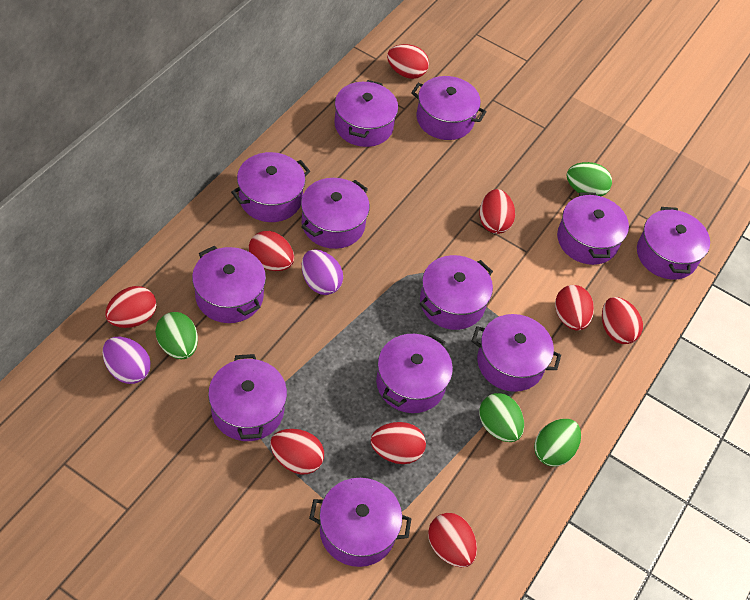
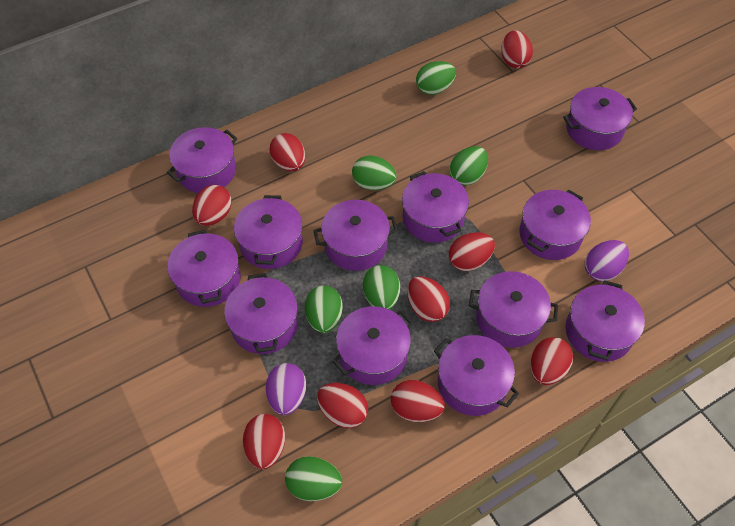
green egg: [155,312,198,359] [479,393,524,442] [534,419,581,467] [567,162,612,196] = 4 -> [285,456,342,501] [305,285,343,333] [352,156,397,190] [363,265,400,310] [416,61,456,95] [449,146,488,185] = 6

